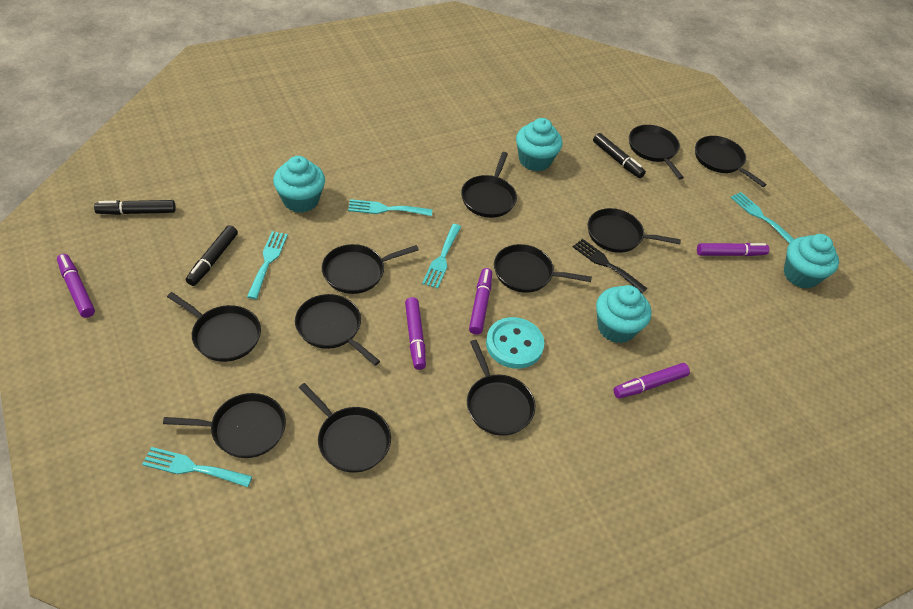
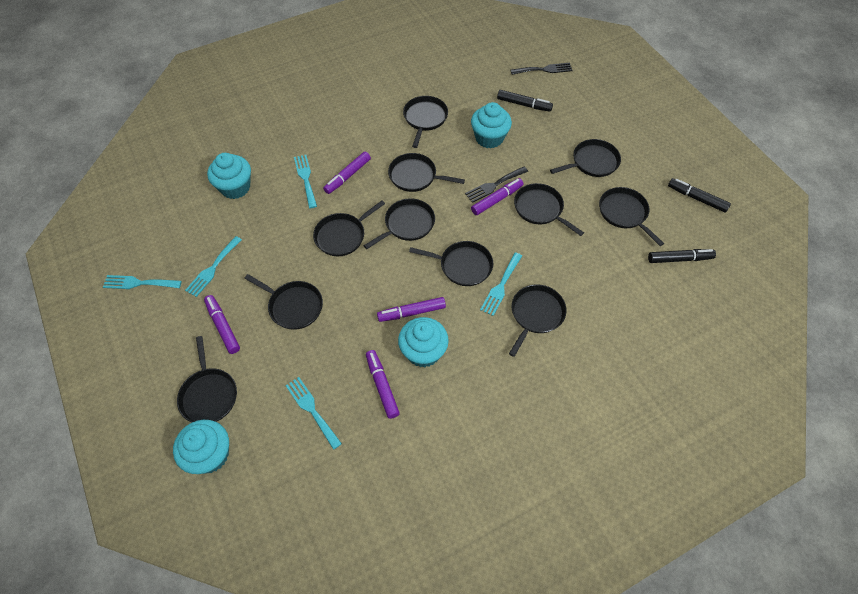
black fork: [573,239,647,293] = 1 -> [465,167,528,203] [510,63,573,75] = 2
turquoise button: [486,317,544,369] = 1 -> none = 0

